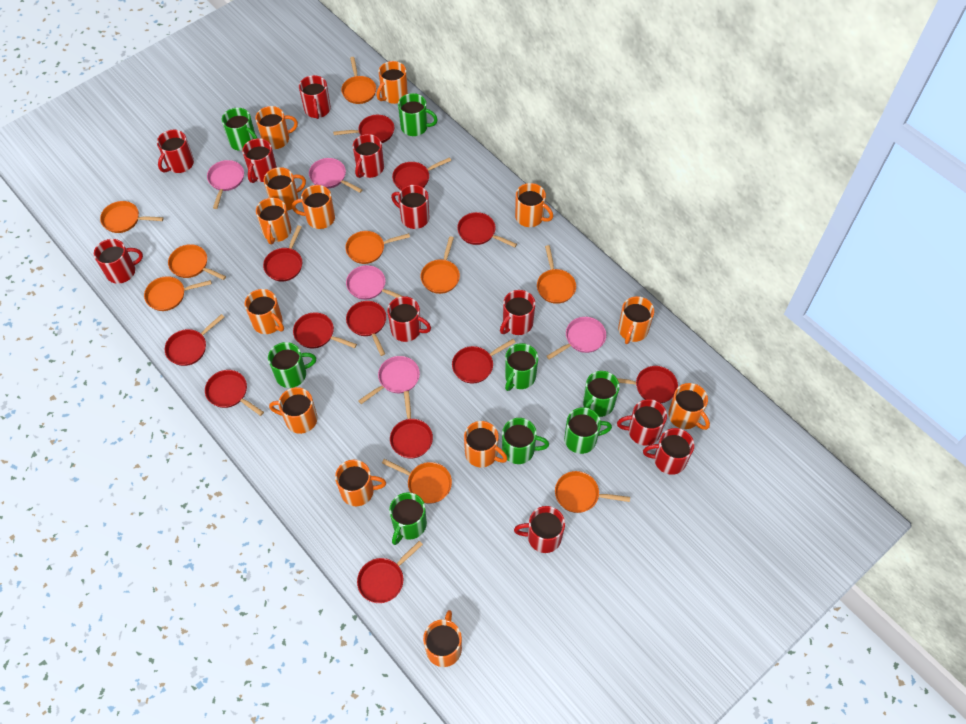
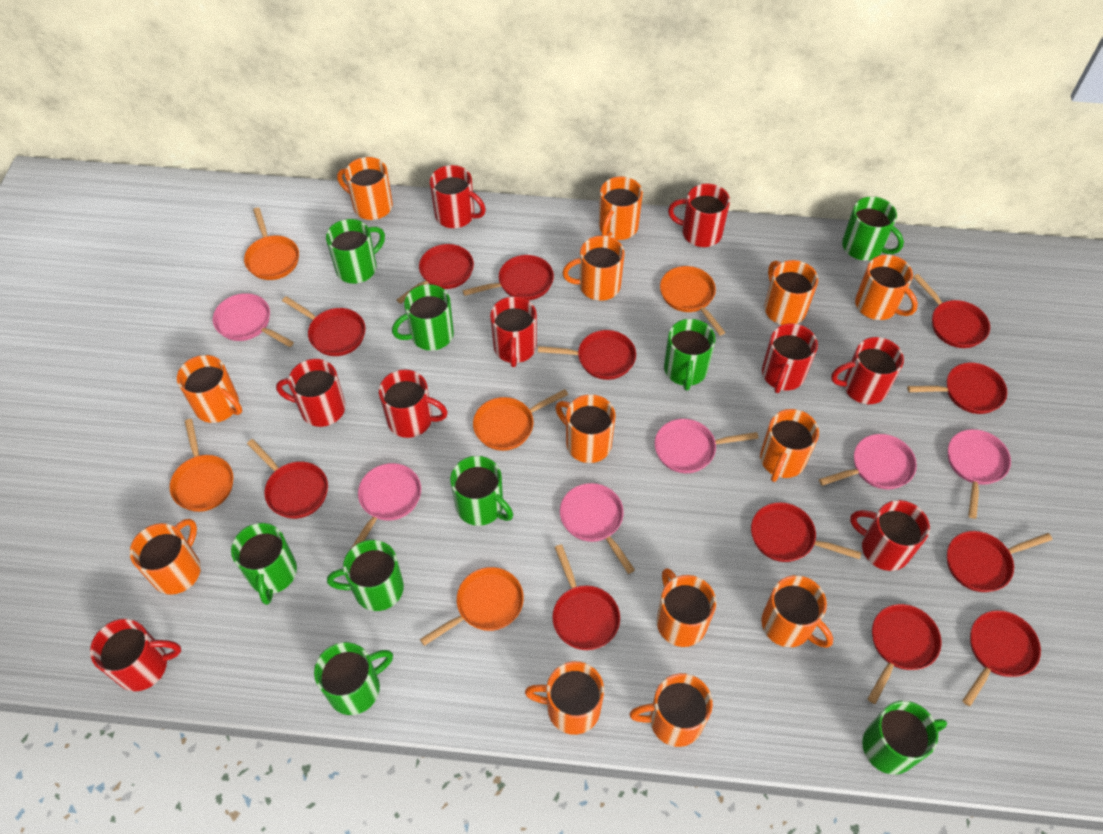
green mug: [222,108,257,151] [268,342,316,388] [389,492,427,545] [398,93,438,136] [502,418,549,464] [505,343,538,391] [564,407,612,454] [583,371,620,417] = 8 -> [231,523,297,605] [314,642,393,715] [326,219,385,284] [327,540,404,611] [392,284,454,351] [450,456,513,526] [664,319,715,390] [842,196,904,261] [862,701,947,775] = 9
orange pan: [100,201,164,233] [144,276,212,311] [168,244,226,280] [341,57,376,104] [345,231,410,264] [382,459,452,504] [421,236,460,294] [537,245,576,304] [555,471,630,513] = 9 -> [170,419,233,512] [244,207,299,280] [420,567,524,646] [473,389,568,451] [660,266,726,335] = 5
pink pan: [207,160,244,209] [309,158,362,193] [346,265,402,300] [358,356,420,404] [546,317,606,360] = 5 -> [213,293,294,347] [351,463,421,548] [560,483,635,574] [655,419,759,473] [819,434,917,490] [948,429,1011,519] = 6
red mug: [94,239,143,284] [157,130,194,173] [242,138,277,183] [299,75,331,119] [353,134,384,178] [387,296,431,342] [391,185,429,229] [500,290,535,335] [514,506,565,553] [617,399,667,446] [643,428,694,475] = 11 -> [90,619,181,691] [276,359,346,427] [379,370,448,438] [430,165,486,228] [490,296,537,367] [668,183,730,247] [762,323,818,393] [831,337,904,404] [850,500,930,571] = 9

